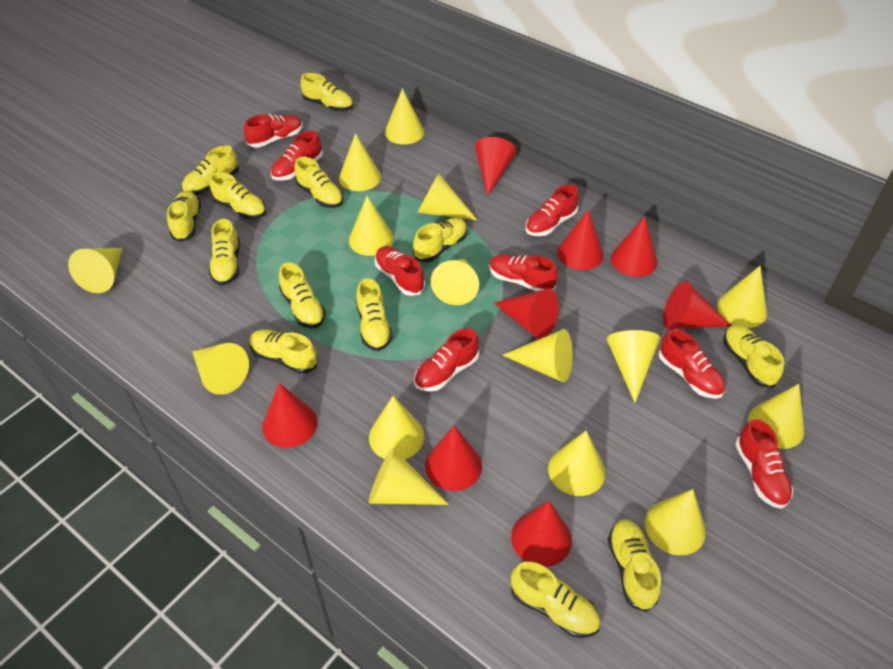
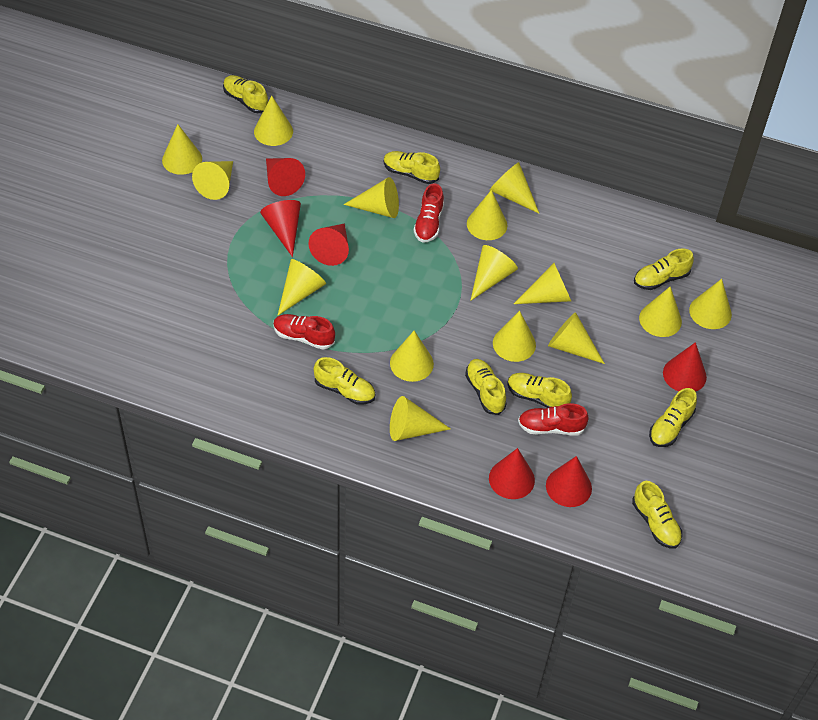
red cone: [262,383,318,448] [425,426,482,491] [475,137,516,196] [494,289,559,339] [511,501,572,567] [557,210,604,270] [611,216,658,277] [663,282,731,329] = 8 -> [260,200,301,257] [266,158,305,196] [308,223,349,266] [489,448,535,499] [546,456,592,507] [663,342,707,392] = 6
red shoe: [244,114,303,148] [271,131,323,180] [375,246,425,296] [414,328,479,391] [489,254,558,291] [526,184,579,236] [658,329,725,399] [735,419,793,509] = 8 -> [273,314,335,350] [414,184,444,243] [518,403,589,435] = 3
yellow shoe: [167,191,201,242] [181,145,239,195] [209,172,266,219] [209,219,240,285] [249,329,318,374] [279,263,326,328] [294,157,343,208] [300,73,353,111] [356,279,392,351] [413,218,467,262] [511,562,601,638] [608,519,661,612] [723,325,784,388] = 13 -> [223,75,268,113] [314,357,375,405] [384,151,440,184] [465,359,507,415] [507,373,572,408] [632,481,682,549] [634,248,694,290] [649,388,697,447] = 8

